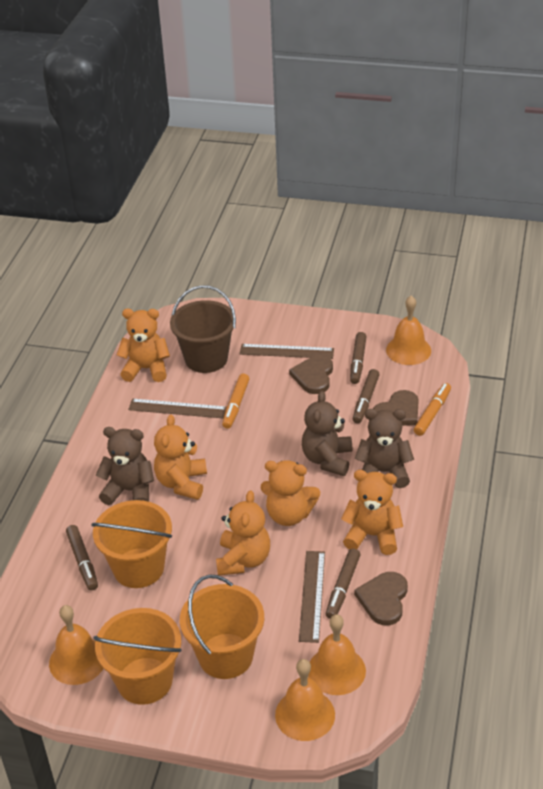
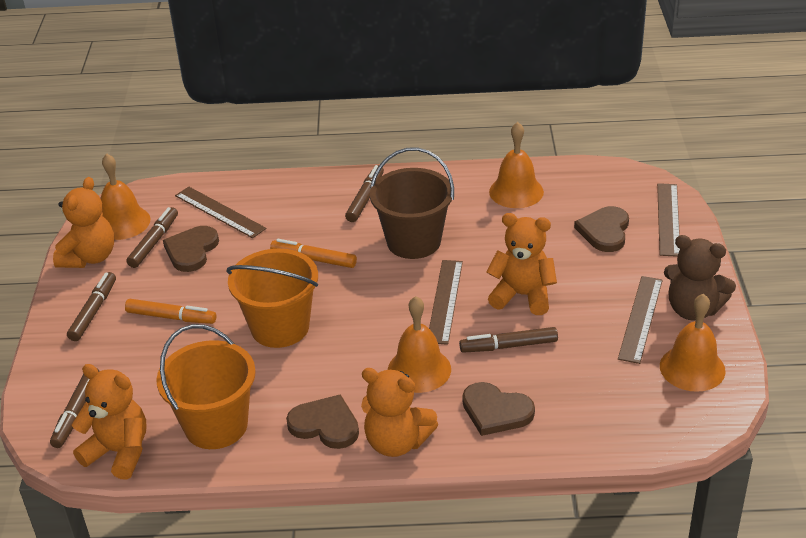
brown heart: [289,355,333,394] [354,572,408,626] [373,390,419,426] = 3 -> [163,226,219,272] [286,394,359,449] [462,382,535,436] [574,206,629,252] = 4
brown marker: [66,525,98,590] [325,548,360,619] [350,332,367,384] [353,369,380,423] = 4 -> [50,369,100,448] [67,272,116,341] [126,207,178,268] [345,165,384,222] [459,327,558,353] = 5
brown ruler: [128,398,226,419] [240,344,334,359] [299,551,325,643] = 3 -> [175,187,266,238] [429,260,463,345] [618,276,663,364] [657,183,680,257] = 4
brown teddy bear: [96,427,154,505] [302,391,352,476] [355,409,414,488] = 3 -> [664,235,736,321] = 1
orange bucket: [91,500,172,588] [93,608,182,705] [180,574,265,679] = 3 -> [156,324,256,449] [226,249,318,348] = 2
orange teddy bear: [117,309,170,382] [154,414,207,500] [216,490,270,576] [260,460,320,526] [341,470,403,555] = 5 -> [53,177,114,268] [72,364,147,480] [361,368,438,457] [487,213,557,315] = 4

